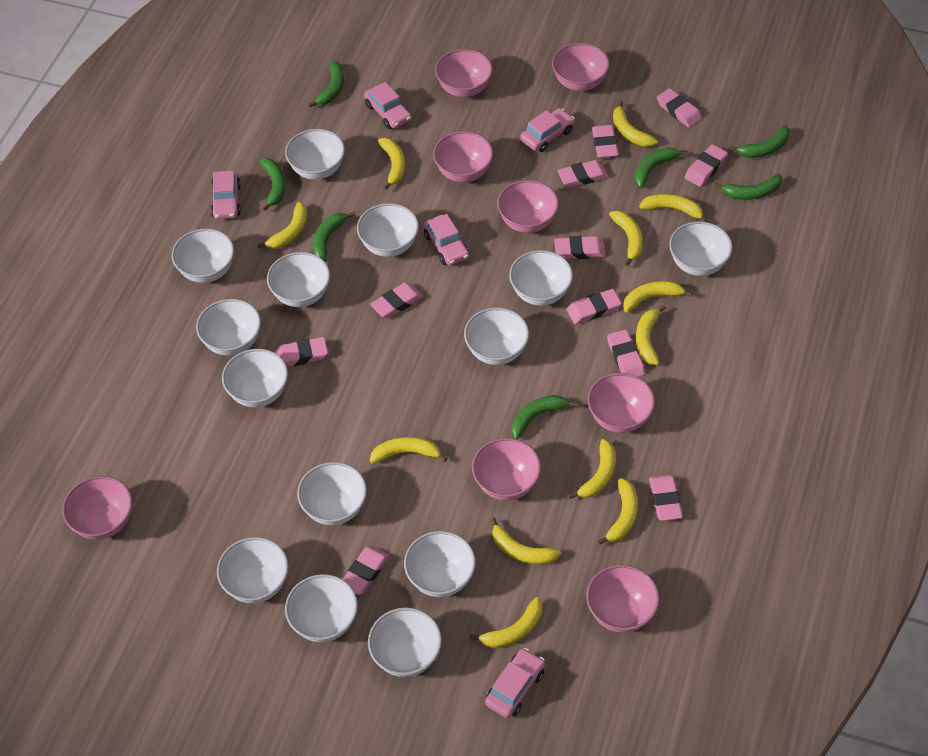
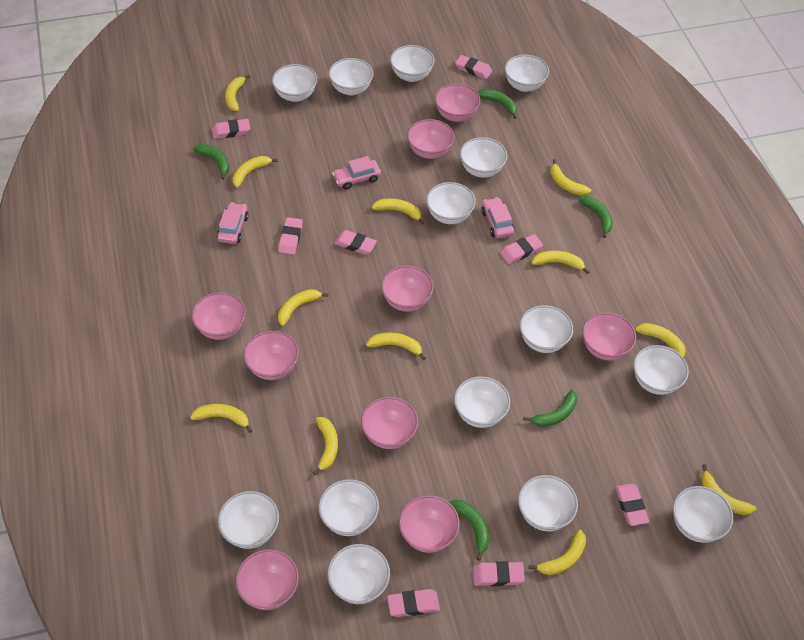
green banana: [259,158,286,211] [308,61,344,107] [313,212,356,262] [512,395,577,440] [634,147,688,188] [714,174,782,200] [729,125,790,158] = 7 -> [193,144,229,180] [449,500,490,561] [477,89,517,119] [523,390,577,427] [578,196,613,238] = 5
pink bowl: [62,476,132,540] [433,131,493,182] [435,49,493,97] [472,438,541,501] [497,180,559,233] [552,43,610,91] [586,565,659,633] [588,373,655,433] = 8 -> [192,292,246,340] [236,549,299,610] [243,331,299,380] [361,397,418,449] [381,265,434,312] [399,495,460,553] [407,119,454,159] [435,83,480,122] [582,312,636,361] = 9
pink car: [211,171,241,219] [364,82,411,129] [424,214,469,266] [485,648,545,718] [521,108,575,152] = 5 -> [217,203,249,244] [332,156,381,190] [481,197,515,238] = 3
pink eraser: [274,337,328,367] [343,546,389,595] [370,282,423,318] [554,236,606,259] [557,160,608,187] [567,289,622,324] [592,125,619,158] [607,330,645,377] [649,475,683,521] [657,88,702,128] [685,144,728,187] = 11 -> [212,119,250,139] [278,217,303,255] [334,230,377,255] [387,589,440,617] [455,55,492,79] [473,561,525,586] [500,234,543,264] [615,483,649,526] = 8

